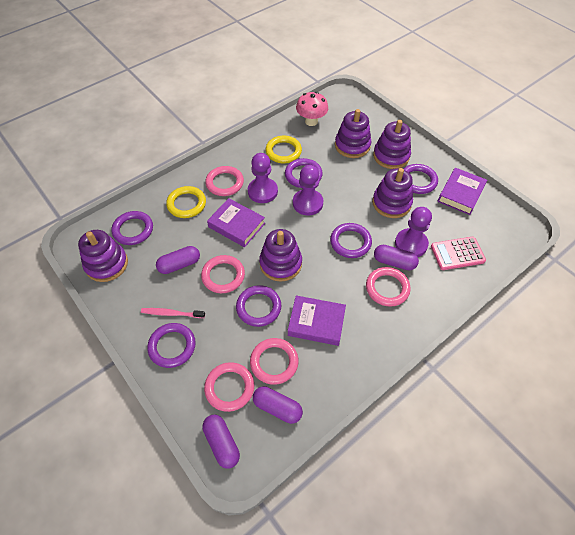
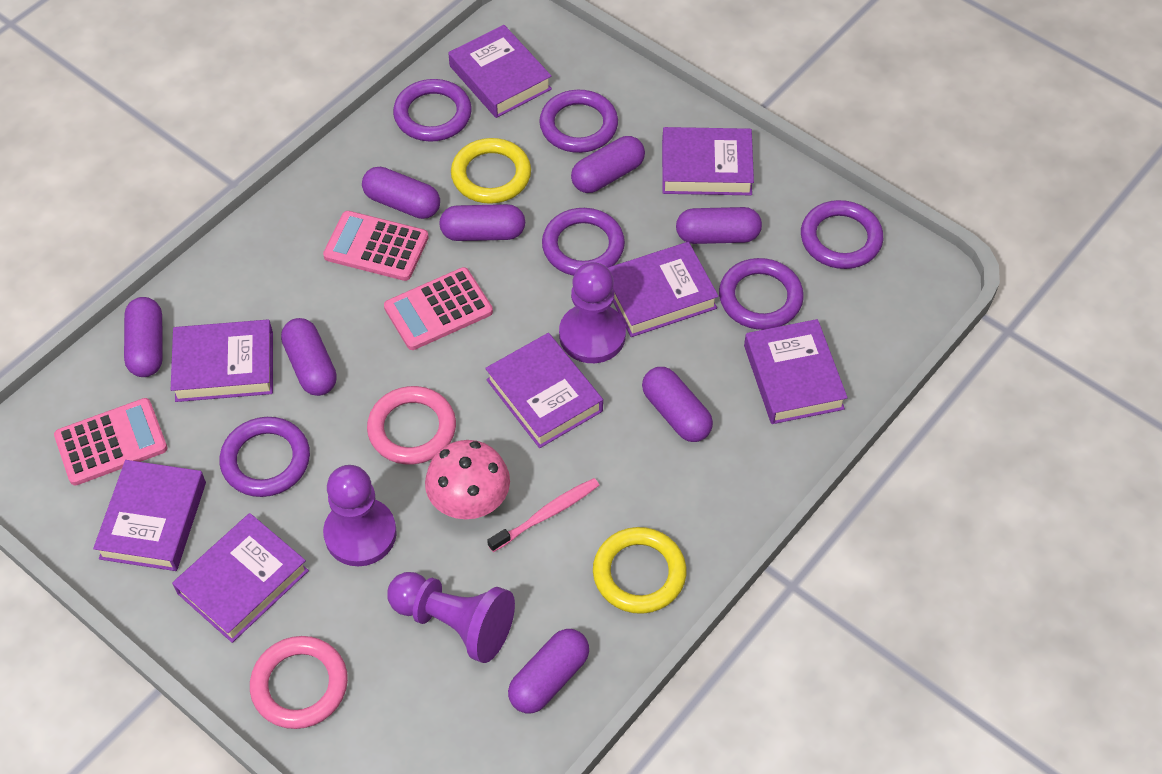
pink calculator: [431,237,486,270] = 1 -> [54,398,168,486] [323,211,429,281] [384,267,493,350] = 3
pink ring: [201,255,245,293] [204,362,254,412] [205,166,244,196] [250,338,299,385] [366,267,411,307] = 5 -> [250,636,348,729] [367,386,456,465] = 2
purple book: [207,198,265,247] [288,295,346,346] [438,168,487,215] = 3 -> [93,460,206,571] [171,320,273,402] [172,513,309,643] [448,25,552,118] [485,333,603,448] [608,242,719,337] [662,127,754,195] [744,319,848,424] = 8
purple capsule: [156,246,200,274] [203,414,240,469] [253,386,303,424] [374,245,419,271] = 4 -> [124,297,163,377] [281,318,337,396] [362,167,440,219] [439,204,525,241] [508,629,589,713] [571,136,645,193] [642,367,713,442] [676,207,762,244] = 8
purple stacking toy: [78,230,128,282] [259,229,302,282] [335,109,372,158] [372,168,413,218] [373,120,411,169] = 5 -> none = 0

